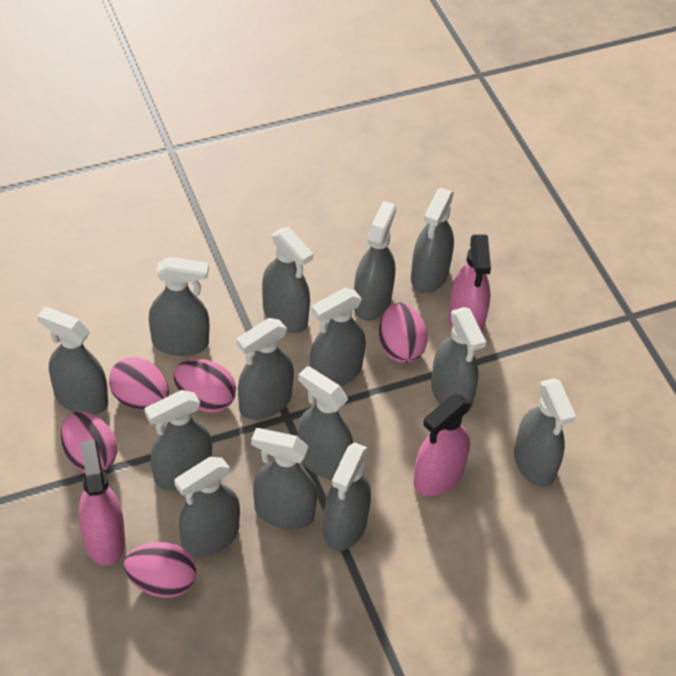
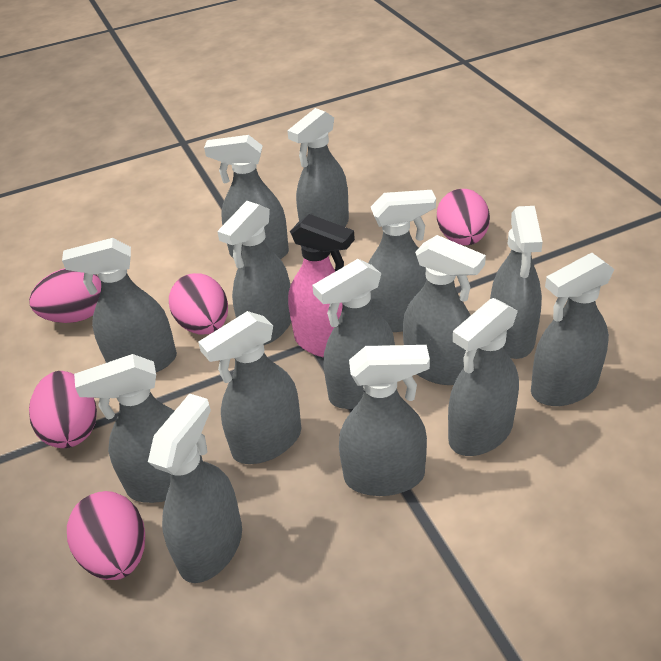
pink spray bottle: [79,440,125,566] [413,395,471,496] [448,234,491,332] = 3 -> [288,214,355,358] = 1

